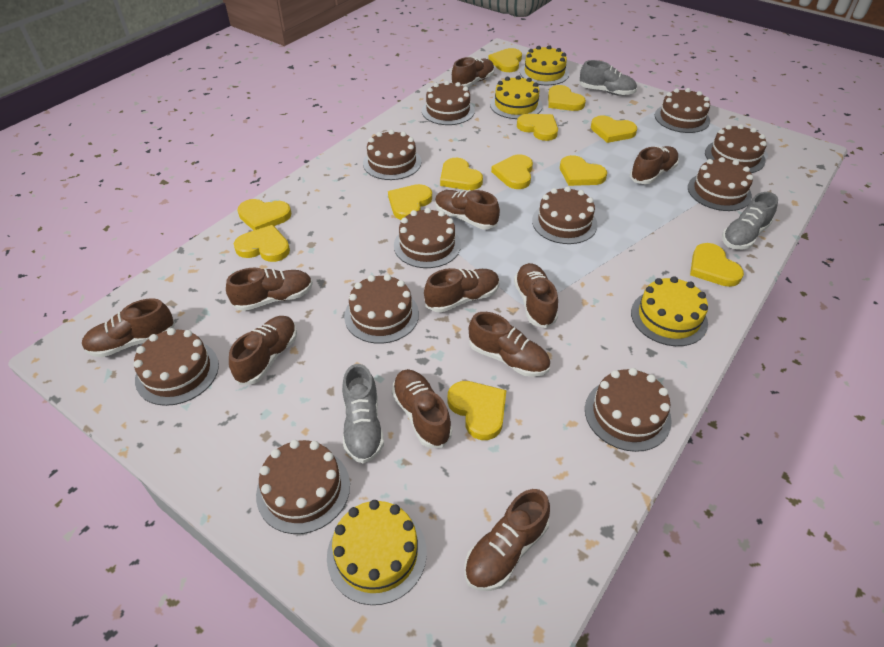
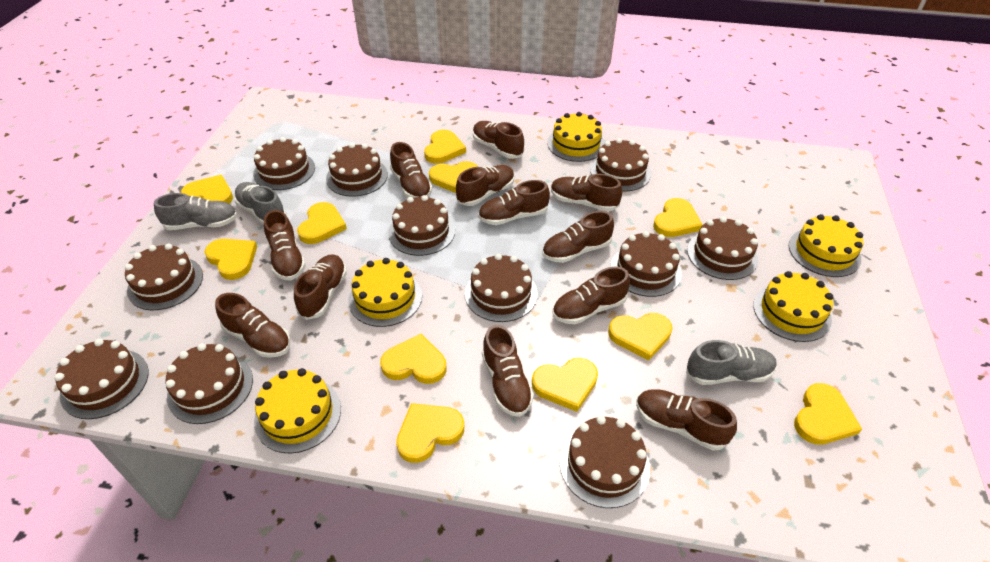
brown shoe: [82,298,175,357] [226,268,313,311] [229,316,297,385] [392,369,452,448] [424,268,500,313] [435,190,500,229] [451,57,494,87] [465,489,550,591] [469,312,550,377] [514,263,558,328] [630,146,679,184] = 11 -> [215,293,291,358] [264,210,306,280] [294,255,347,320] [390,142,432,198] [456,165,515,206] [473,121,524,159] [478,180,550,225] [482,325,534,417] [542,211,614,263] [551,174,622,211] [552,267,630,324] [636,389,737,451] = 12
yellow cake: [327,500,427,605] [490,75,543,119] [520,45,569,85] [631,276,708,346] = 4 -> [254,368,341,453] [348,258,422,327] [547,112,605,162] [753,271,833,342] [789,214,863,277] = 5
yellow heart: [234,225,290,262] [237,199,291,230] [388,184,432,220] [440,158,483,190] [447,381,507,440] [488,48,522,72] [491,155,533,189] [517,114,558,141] [548,85,586,111] [560,155,607,186] [591,115,637,143] [690,243,744,287] = 12 -> [181,175,233,204] [204,239,257,280] [297,202,347,244] [380,334,447,384] [396,403,464,463] [424,130,466,164] [429,161,478,193] [532,358,598,412] [608,313,672,360] [653,198,703,237] [794,383,862,445] = 11

